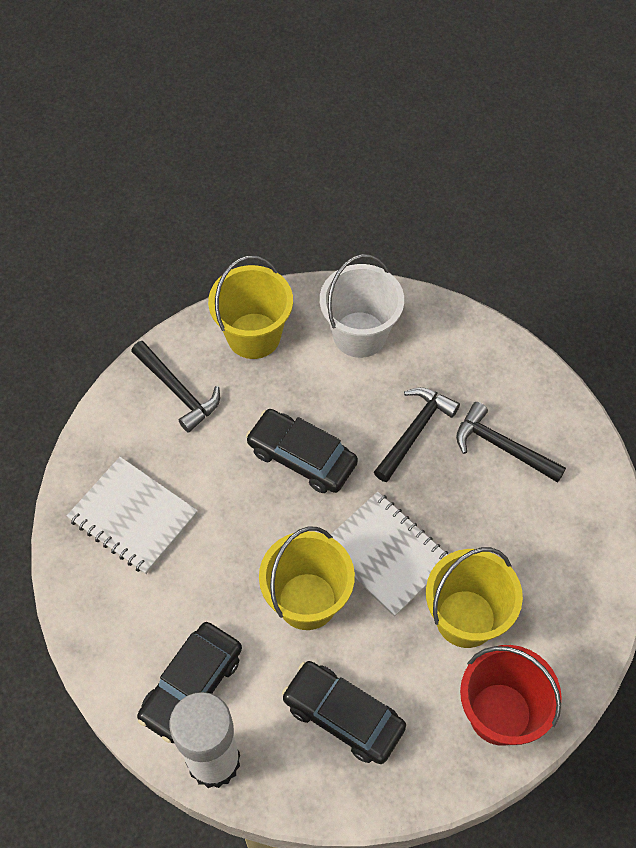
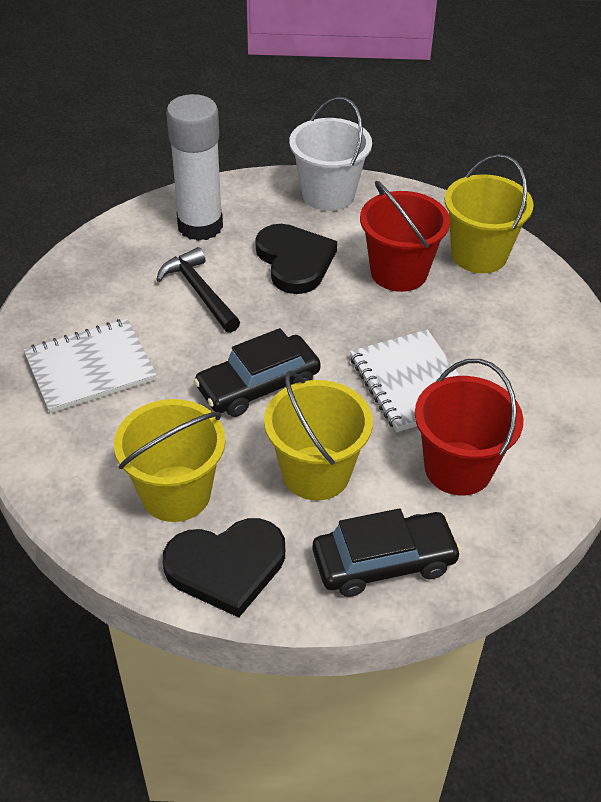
black car: [137,622,242,743] [246,409,358,493] [282,661,406,764] = 3 -> [194,328,321,417] [312,508,461,597] = 2
black hammer: [131,341,220,433] [374,387,460,482] [456,402,566,483] = 3 -> [156,247,240,333] = 1
black heart: none = 0 -> [163,518,285,618] [256,224,337,294] = 2
red bucket: [460,645,562,746] = 1 -> [360,181,450,292] [415,359,524,495] = 2

